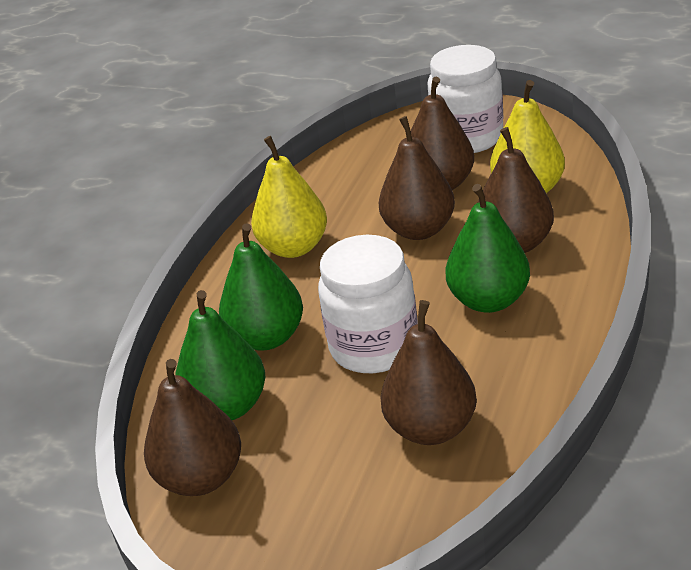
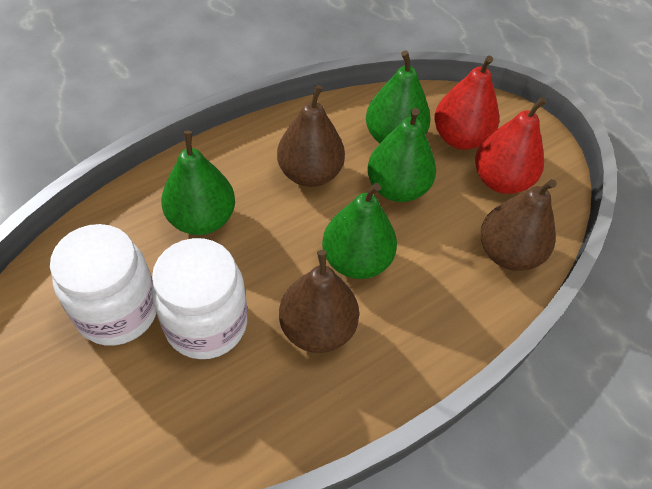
brown pear: [144,359,241,496] [379,116,455,240] [380,300,477,445] [411,77,474,190] [477,127,554,253] = 5 -> [277,85,345,187] [279,250,359,353] [481,179,557,271] = 3
green pear: [175,290,265,420] [219,223,303,350] [446,184,530,313] = 3 -> [161,131,235,235] [322,183,397,279] [366,50,431,143] [367,108,436,202] = 4
red pear: none = 0 -> [434,56,499,150] [475,97,547,194] = 2
yellow pear: [251,136,327,258] [490,80,565,193] = 2 -> none = 0

